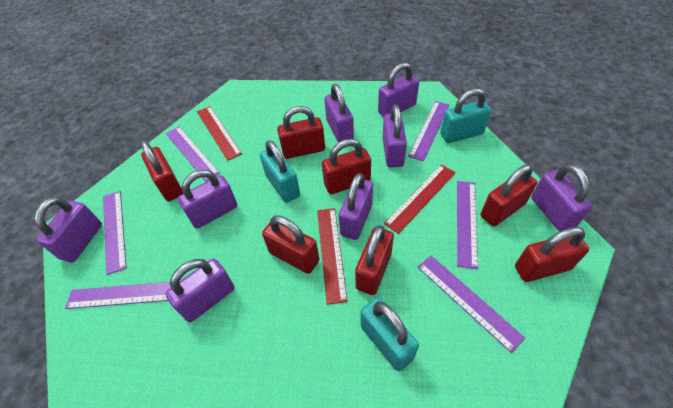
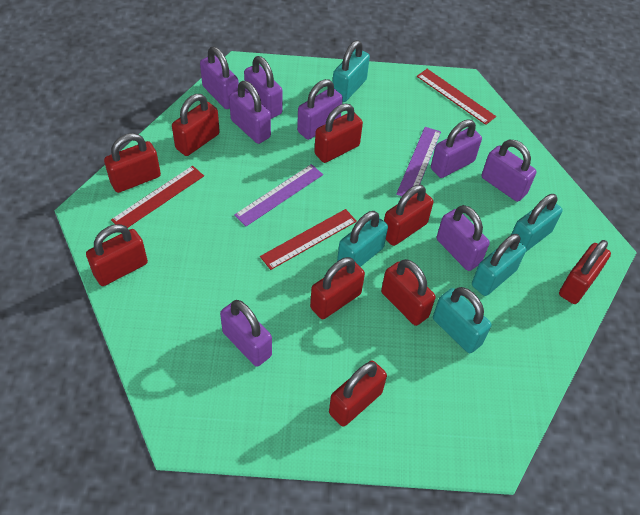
purple ruler: [65,282,171,309] [103,191,127,275] [166,127,220,181] [408,101,450,161] [418,255,525,353] [457,181,478,269] = 6 -> [234,164,323,226] [396,127,441,196] = 2
red padlock: [141,140,183,201] [262,216,319,274] [277,106,325,159] [322,139,371,194] [355,225,394,295] [481,165,537,227] [515,227,589,282] = 7 -> [86,224,148,286] [104,133,161,193] [172,94,220,156] [310,257,365,319] [314,104,363,163] [329,361,387,426] [381,259,436,326] [384,185,433,246] [559,240,611,304] = 9
turquoise padlock: [260,140,300,203] [361,298,419,371] [440,88,491,143] = 3 -> [333,40,370,102] [337,211,388,267] [433,287,491,353] [472,234,526,296] [511,194,562,252] = 5

